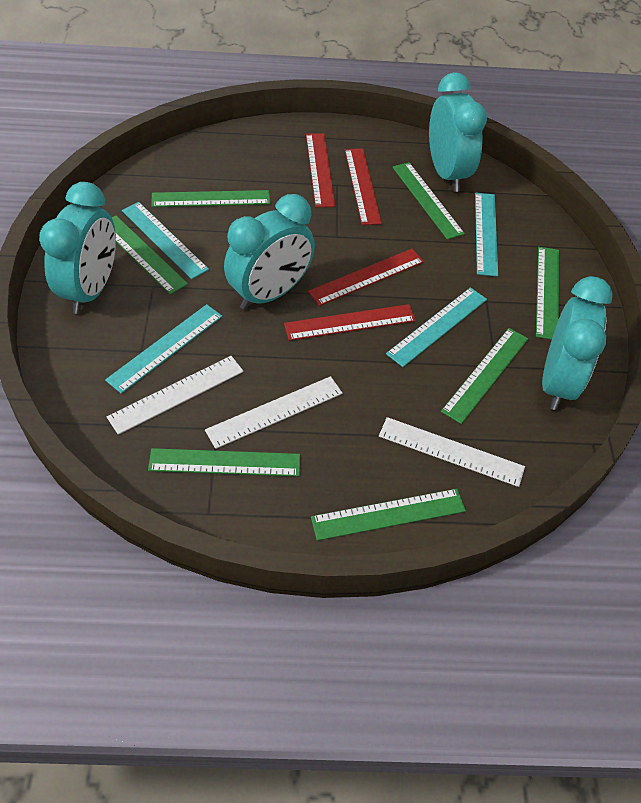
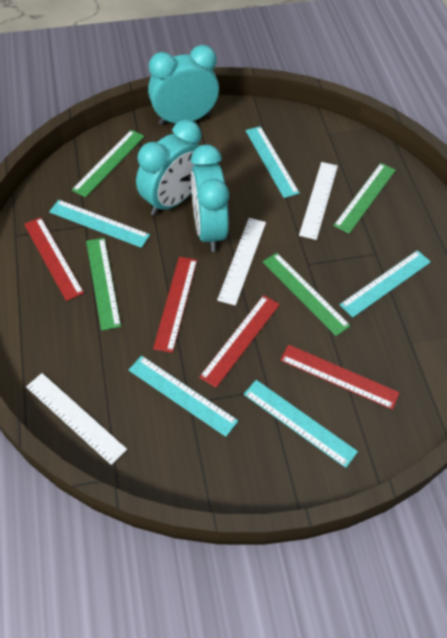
green ruler: [112,216,188,294] [148,448,300,477] [151,190,270,207] [311,489,466,541] [392,162,465,240] [441,328,528,424] [536,247,559,340] = 7 -> [72,130,145,198] [86,238,121,331] [263,253,351,336] [333,163,396,234] = 4
turquoise clock: [39,182,116,314] [224,194,315,310] [429,72,487,192] [542,276,613,410] = 4 -> [136,119,202,215] [148,45,219,125] [191,145,229,252] = 3
turquoise ruler: [105,304,223,394] [122,202,209,279] [386,287,487,367] [475,193,498,277] = 4 -> [49,200,150,248] [129,356,238,437] [244,380,358,468] [246,126,300,198] [339,250,431,318] = 5

